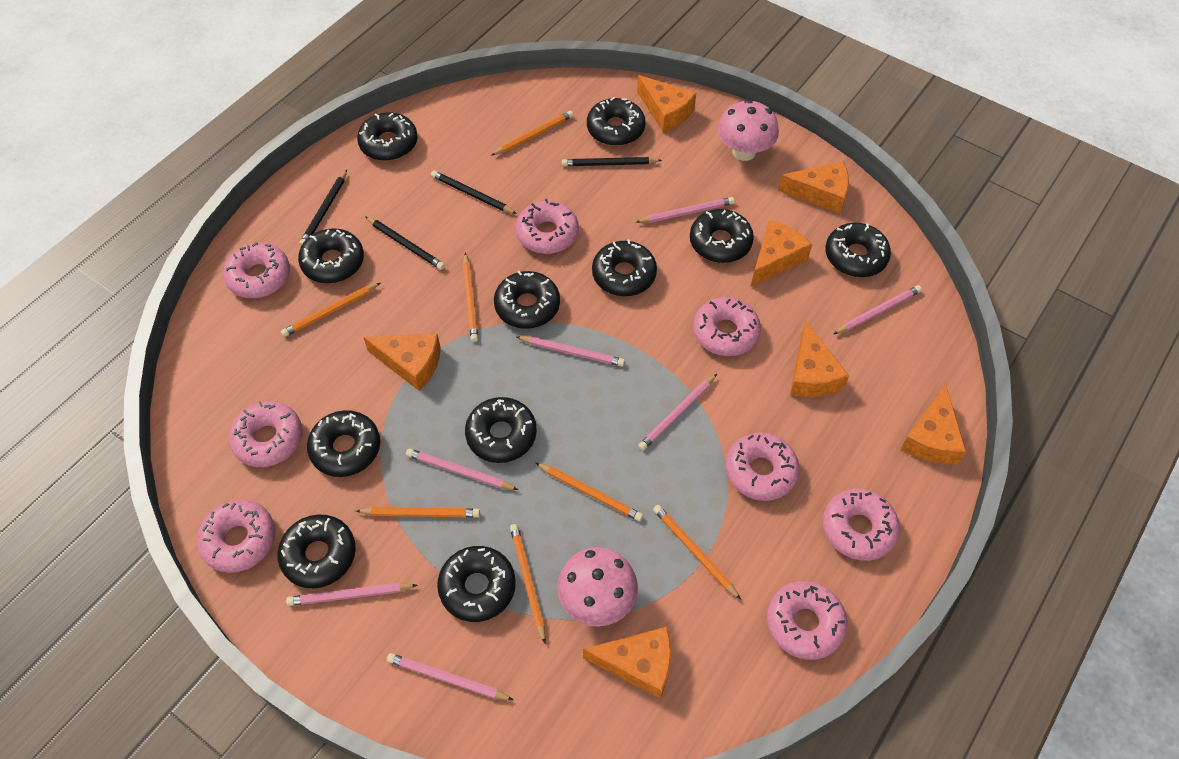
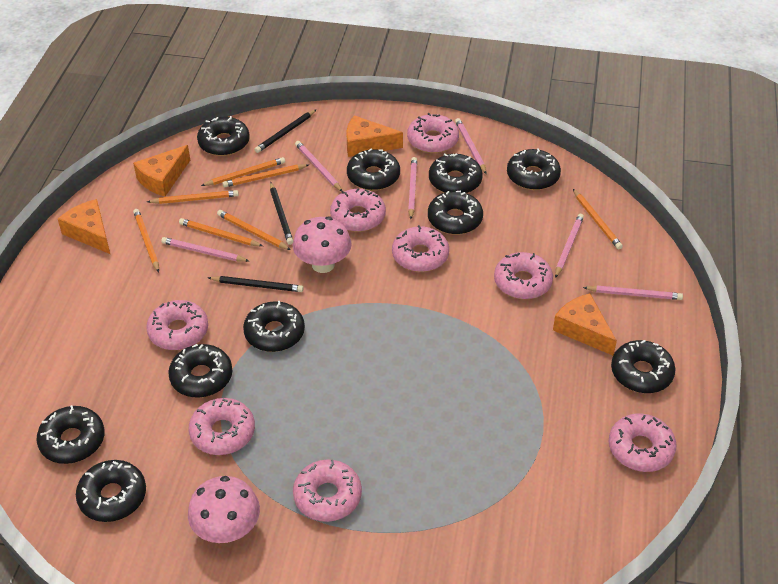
black donut: [277,515,356,588] [298,228,364,283] [307,410,380,477] [357,112,418,161] [437,546,516,622] [465,397,537,463] [494,271,560,329] [587,97,645,146] [592,239,657,296] [690,209,754,263] [825,223,891,277] = 11 -> [37,405,105,464] [76,460,146,522] [168,344,232,398] [197,116,250,156] [243,301,305,352] [347,149,400,190] [428,191,483,235] [429,153,483,193] [507,148,561,190] [611,340,675,393] = 10
black pencil: [299,170,347,246] [365,216,445,270] [431,171,517,214] [562,157,662,166] = 4 -> [208,276,304,292] [254,109,317,153] [270,182,293,245] = 3
orange cheese: [363,334,441,391] [583,626,671,699] [637,75,696,133] [751,220,812,286] [778,161,849,214] [790,321,849,397] [901,384,966,464] = 7 -> [58,199,110,254] [133,145,190,196] [347,115,403,157] [553,293,617,355] = 4
pink pencil: [286,583,417,606] [387,653,513,700] [406,448,518,490] [517,336,625,367] [635,197,734,223] [638,374,717,450] [833,285,922,334] = 7 -> [161,237,249,262] [295,141,342,191] [408,157,417,219] [455,118,487,174] [555,214,584,278] [583,286,683,300] = 6

